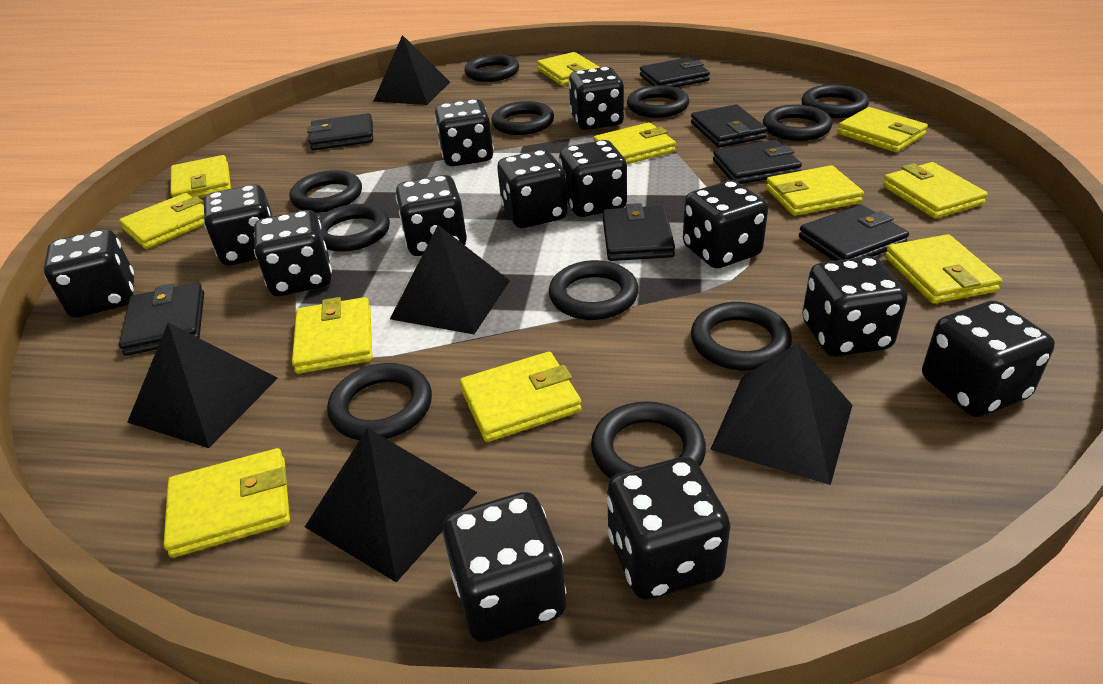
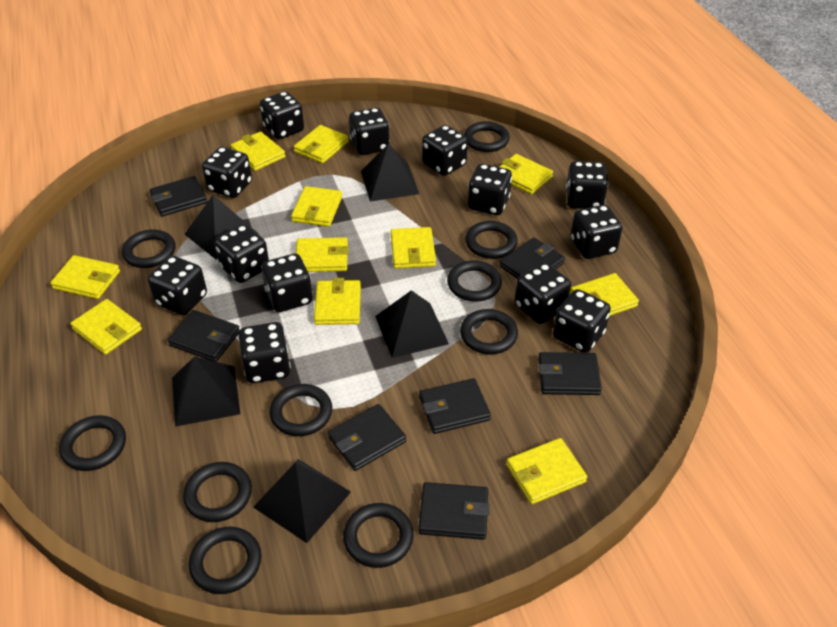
black ring: [290,170,362,213] [318,204,390,252] [327,363,432,440] [464,54,519,82] [491,101,554,135] [549,260,639,320] [591,401,706,479] [627,85,690,118] [691,302,792,371] [763,105,832,141] [802,85,869,118] = 11 -> [59,415,126,471] [122,230,176,268] [183,462,252,522] [189,527,261,594] [270,384,332,436] [343,503,413,568] [447,260,502,302] [460,309,518,354] [464,122,510,152] [466,221,518,259] = 10

